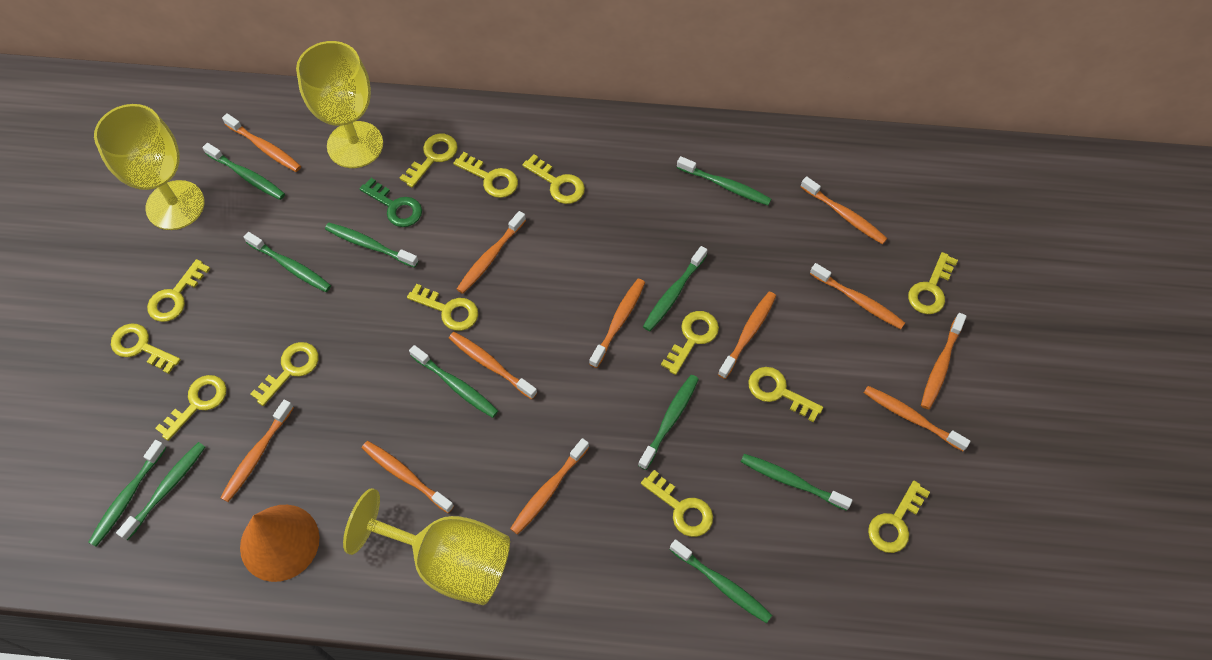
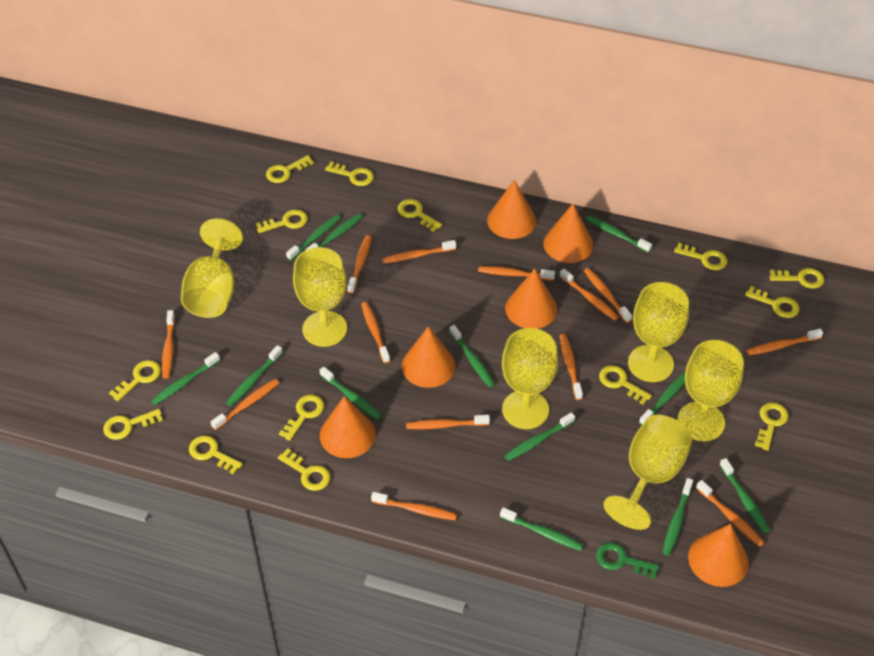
green toothbrush: [88,440,167,547] [116,442,205,541] [202,143,285,200] [244,232,331,292] [325,223,419,268] [409,345,498,418] [638,375,699,470] [643,246,707,331] [670,539,772,623] [677,156,771,205] [741,454,853,511] = 11 -> [151,352,220,405] [226,345,283,406] [286,214,341,261] [305,214,362,250] [319,367,382,420] [449,325,495,388] [500,507,584,551] [504,412,575,461] [586,215,652,253] [639,372,685,425] [662,478,693,555] [720,458,770,534] = 12
orange cone: [240,505,320,582] = 1 -> [320,396,376,458] [402,326,456,388] [487,180,536,239] [505,269,557,329] [543,204,593,263] [688,524,749,587] = 6
orange toothbrush: [220,399,294,502] [222,113,301,172] [362,441,454,513] [449,332,537,399] [457,211,526,294] [510,438,589,535] [589,279,645,368] [718,292,776,379] [801,176,887,244] [810,263,905,329] [864,386,971,451] [921,313,967,410] = 12 -> [162,310,175,378] [211,379,279,430] [347,235,372,293] [361,302,390,363] [371,492,457,521] [382,240,456,264] [406,415,490,430] [478,266,555,281] [559,269,619,321] [560,334,583,400] [584,268,632,323] [696,480,765,547] [747,329,823,356] = 13
yellow goblet: [94,104,205,230] [296,41,383,168] [343,488,510,605] = 3 -> [181,218,243,318] [293,247,347,347] [502,328,558,429] [603,415,692,530] [628,282,689,382] [677,340,744,441] = 6
yellow key: [111,323,181,374] [147,259,210,322] [155,375,226,441] [250,342,319,406] [400,134,458,188] [407,283,478,331] [453,152,518,198] [522,154,585,204] [641,470,713,537] [661,311,719,375] [748,367,823,422] [868,481,930,553] [908,252,958,314] = 13 -> [103,409,163,440] [109,360,161,401] [189,435,243,475] [256,209,308,233] [266,155,314,183] [278,449,331,491] [279,395,324,441] [325,162,374,186] [397,199,442,232] [599,365,652,405] [674,243,728,270] [745,286,800,318] [755,402,789,451] [770,268,824,289] = 14

